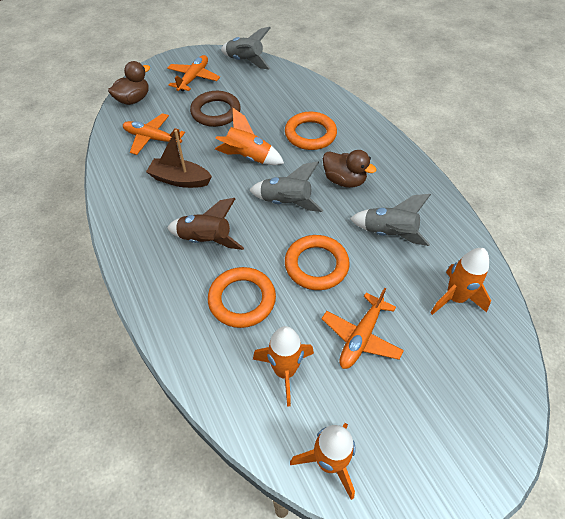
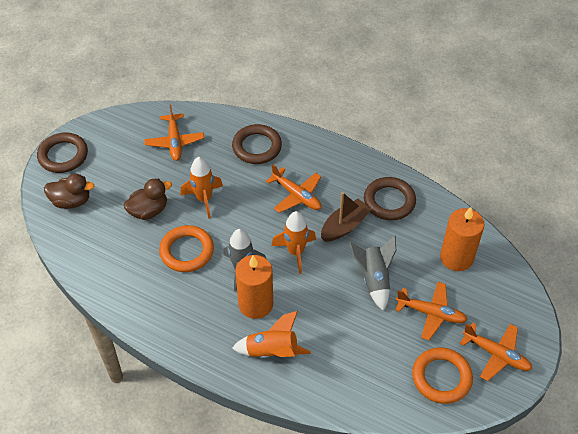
brown ring: [190,91,241,127] = 1 -> [37,133,88,173] [232,124,282,164] [364,177,416,220] = 3
brown rocket: [167,198,244,250] = 1 -> none = 0
grey rocket: [221,27,271,69] [249,162,323,212] [350,194,431,246] = 3 -> [224,229,266,291] [349,235,396,311] = 2
orange candle: none = 0 -> [235,255,273,319] [440,207,484,271] = 2
orange plane: [123,113,185,155] [167,55,220,91] [322,288,404,369] = 3 -> [144,105,204,161] [266,164,321,213] [395,282,467,340] [460,323,532,381] = 4
orange ring: [208,267,276,328] [285,112,337,150] [285,235,350,290] = 3 -> [159,225,214,272] [412,347,473,404] = 2
orange rocket: [215,108,284,165] [253,326,314,407] [290,423,356,500] [430,248,491,315] = 4 -> [180,157,223,219] [232,311,311,358] [271,211,316,274] = 3

